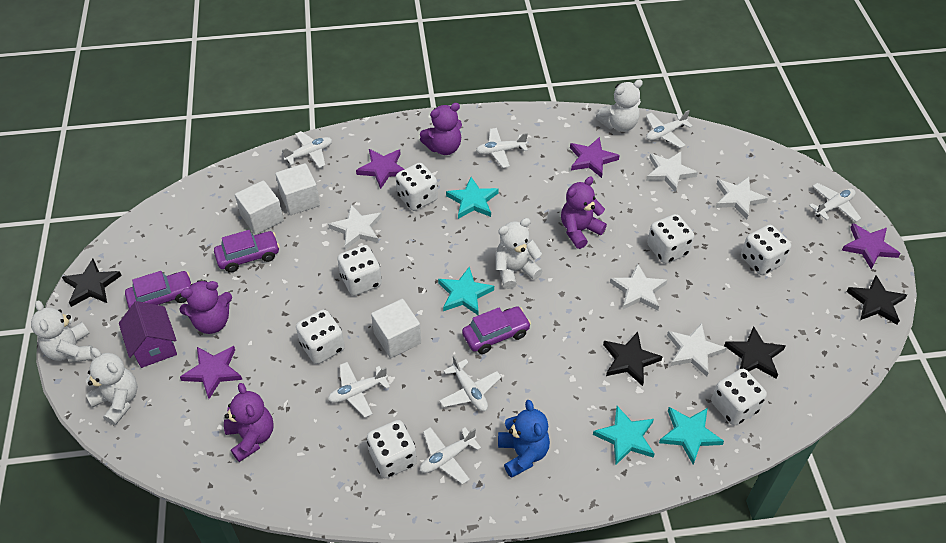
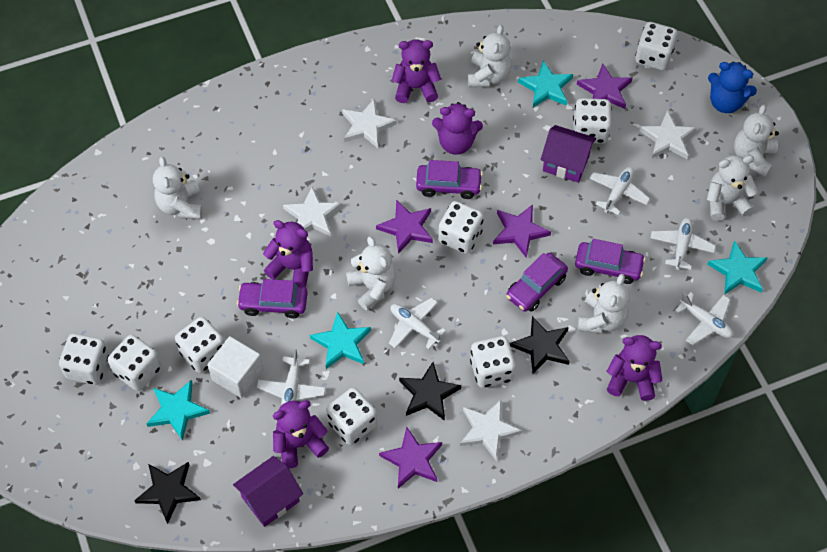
black star: [62,259,122,307] [603,332,663,386] [724,326,786,379] [846,275,907,325] = 4 -> [134,462,201,524] [399,362,461,421] [510,316,570,374] = 3
purple car: [125,271,191,308] [214,230,280,273] [462,306,531,354] = 3 -> [237,279,307,318] [416,160,483,199] [506,253,568,312] [575,239,646,284] = 4
purple house: [119,301,177,368] = 1 -> [233,456,303,527] [541,125,596,183] = 2
purple teddy bear: [179,280,232,334] [224,383,274,462] [420,103,462,155] [561,177,607,249] = 4 -> [263,220,313,287] [273,400,329,468] [391,39,441,103] [432,102,483,155] [607,335,663,401] = 5
white cube: [235,180,284,235] [275,163,320,215] [371,299,421,358] = 3 -> [207,336,263,398] = 1
white dice: [296,309,345,364] [337,245,382,296] [367,420,417,478] [396,163,438,211] [647,214,694,264] [711,369,767,426] [741,225,791,275] = 7 -> [59,333,110,385] [108,334,162,391] [175,317,224,373] [326,387,377,445] [438,201,484,254] [470,336,516,388] [573,98,611,144] [635,22,678,70] = 8
white plane: [281,131,332,168] [328,362,390,417] [420,427,481,484] [439,355,501,411] [476,128,528,168] [646,110,692,148] [809,183,861,222] = 7 -> [257,349,326,406] [389,298,446,349] [589,167,650,215] [650,218,716,270] [675,292,733,345] = 5
white star: [328,205,382,250] [610,263,667,311] [646,152,698,193] [667,323,727,377] [715,177,768,219] = 5 -> [283,187,342,237] [342,99,397,148] [460,400,522,460] [639,111,697,159] = 4
white teddy bear: [31,301,94,363] [85,348,138,425] [496,218,542,289] [596,79,643,132] = 4 -> [153,157,203,219] [346,236,396,310] [468,25,512,87] [578,274,630,333] [707,155,758,221] [734,105,779,177] = 6

